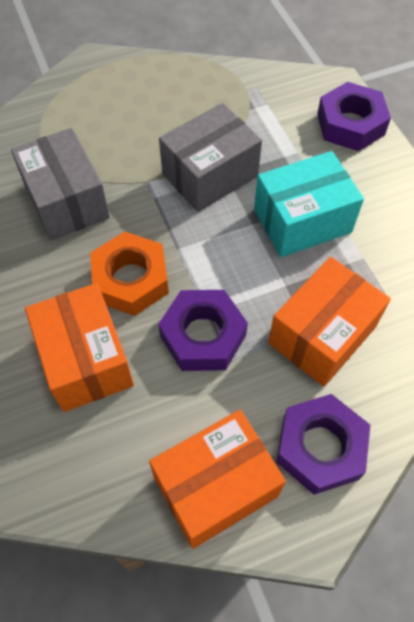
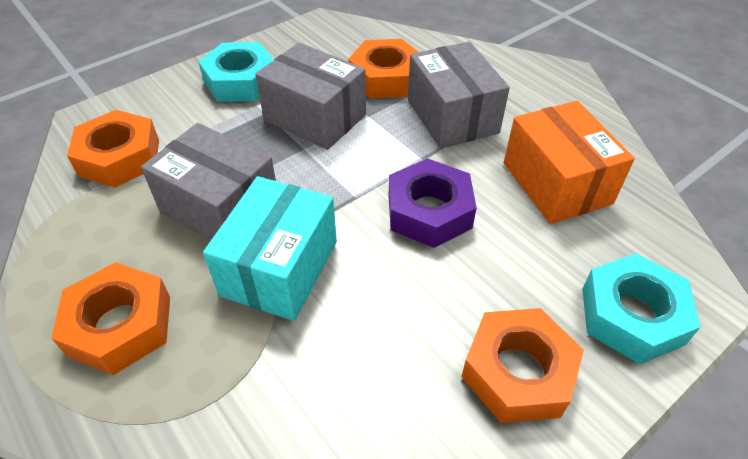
grey box: [11,128,110,241] [159,103,262,212] = 2 -> [141,123,276,241] [255,42,366,150] [408,41,510,149] = 3
orange box: [25,283,134,412] [149,410,286,549] [268,257,391,387] = 3 -> [504,101,635,224] = 1
orange nut: [90,232,169,316] = 1 -> [51,262,170,375] [67,110,159,188] [348,39,418,99] [461,308,584,423] = 4
purple nut: [158,290,248,371] [276,394,370,495] [317,82,391,151] = 3 -> [389,158,477,248] = 1
turquoise nut: none = 0 -> [198,42,274,102] [582,253,701,364] = 2

